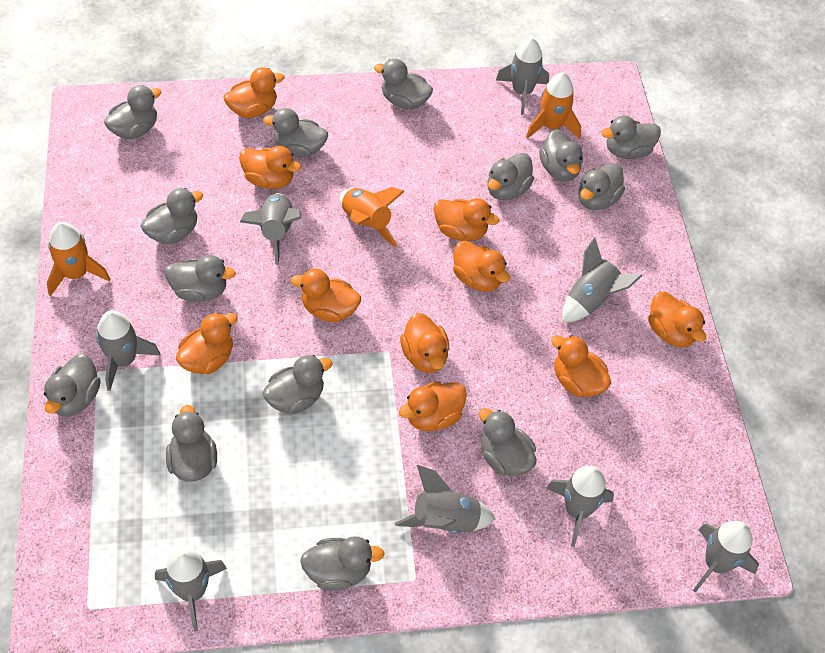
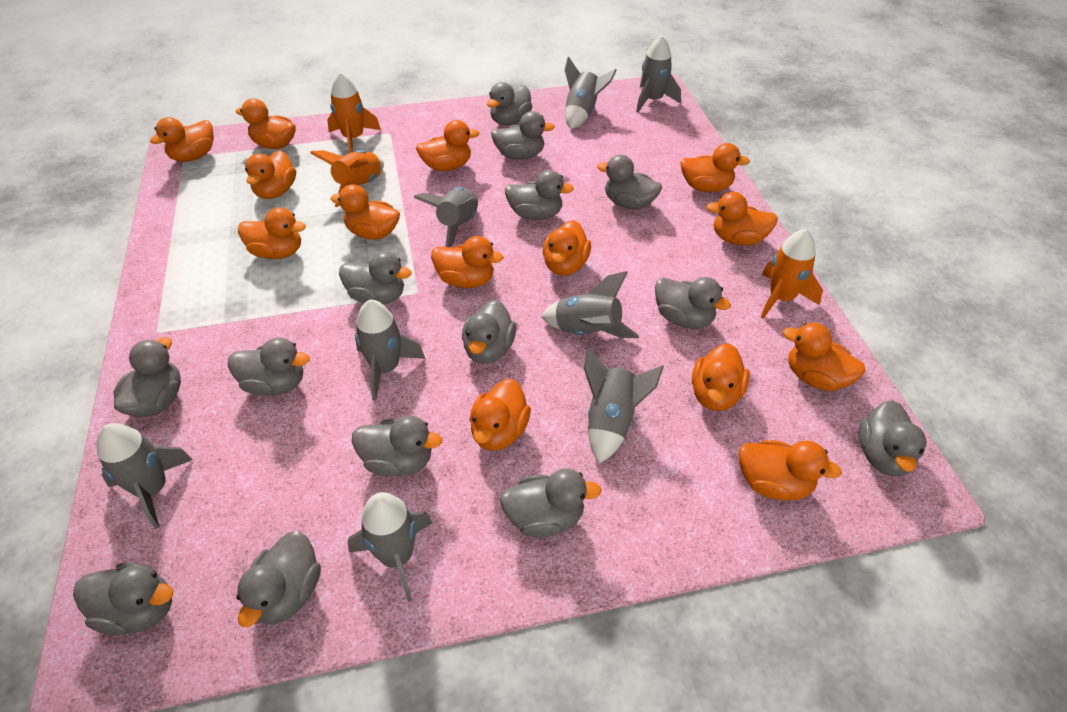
orange duck: [176,312,238,374] [223,67,284,118] [239,146,301,189] [291,269,361,322] [399,381,467,431] [400,313,449,373] [433,198,499,241] [453,241,510,292] [551,335,611,397] [648,292,706,348] = 10 -> [150,117,214,162] [236,98,295,149] [238,207,306,259] [245,150,296,199] [331,184,400,240] [416,120,480,171] [431,236,504,288] [470,379,531,451] [543,220,591,276] [680,143,750,192] [692,343,750,411] [706,192,778,245] [739,440,842,500] [783,323,866,391] = 14

